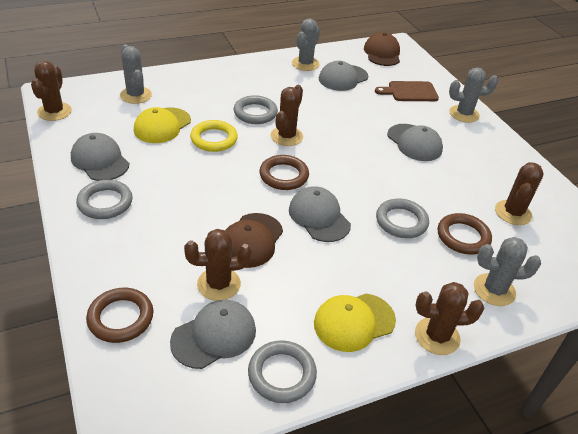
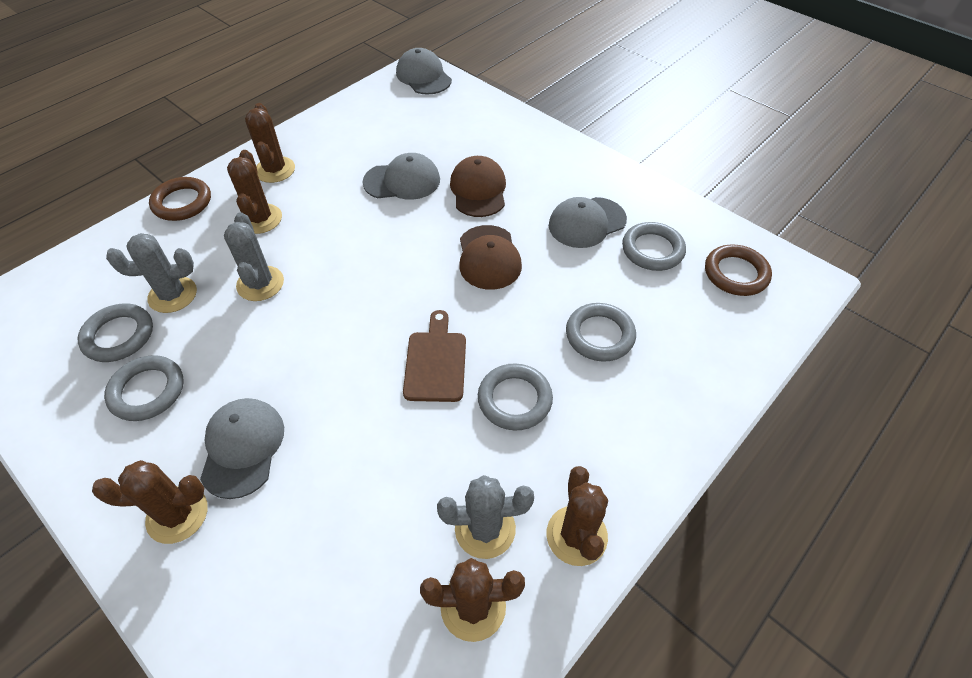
brown ring: [86,288,153,343] [259,155,309,190] [438,213,492,255] = 3 -> [149,177,211,221] [705,245,772,296] = 2
grey cactus: [120,45,152,104] [292,19,320,71] [449,68,498,123] [474,237,541,306] = 4 -> [106,233,197,313] [224,212,284,301] [437,475,534,559] = 3
grey cap: [71,133,129,181] [170,300,256,369] [289,186,351,242] [319,61,368,91] [387,124,443,161] = 5 -> [200,398,284,499] [363,153,440,200] [396,48,452,95] [549,197,627,248] = 4
grey ring: [76,180,133,219] [234,95,278,124] [248,340,317,403] [376,198,429,238] = 4 -> [78,303,153,362] [104,355,184,421] [478,363,553,430] [566,303,636,362] [622,222,686,271] = 5
yellow cap: [134,107,191,143] [314,294,396,352] = 2 -> none = 0
yellow ring: [190,120,238,152] = 1 -> none = 0

